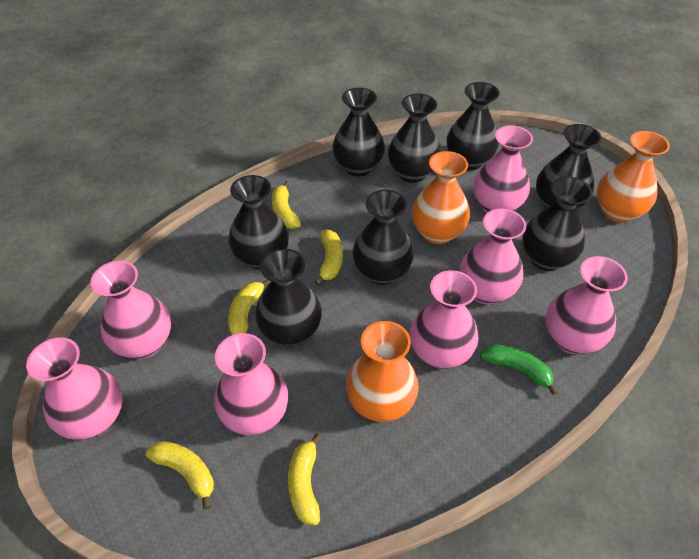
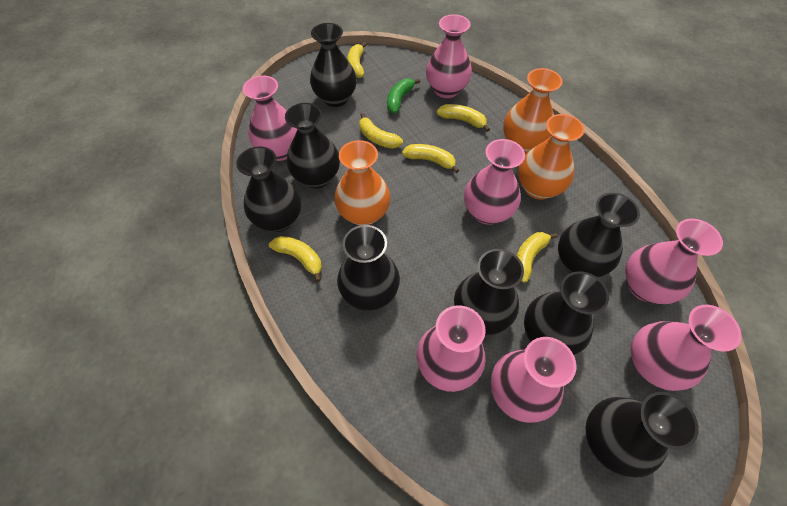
yellow banana: [146,441,214,509] [228,279,271,335] [272,181,301,229] [288,434,322,525] [314,230,343,285] = 5 -> [269,236,322,282] [347,42,367,78] [359,113,403,149] [402,144,459,173] [436,104,490,132] [516,232,558,283] = 6

